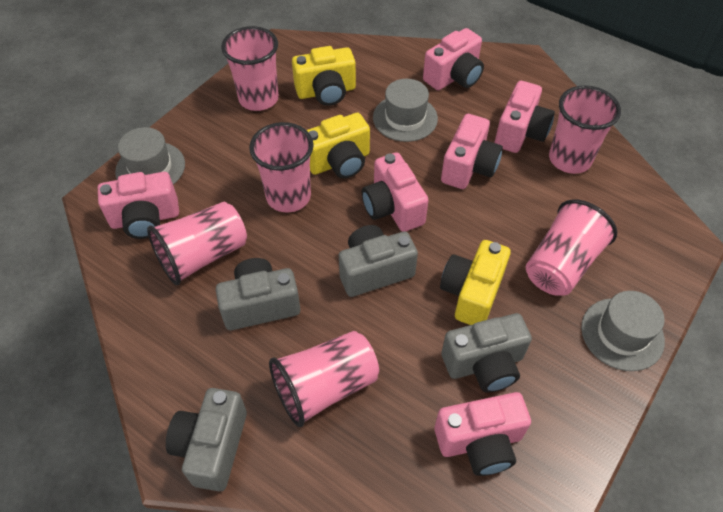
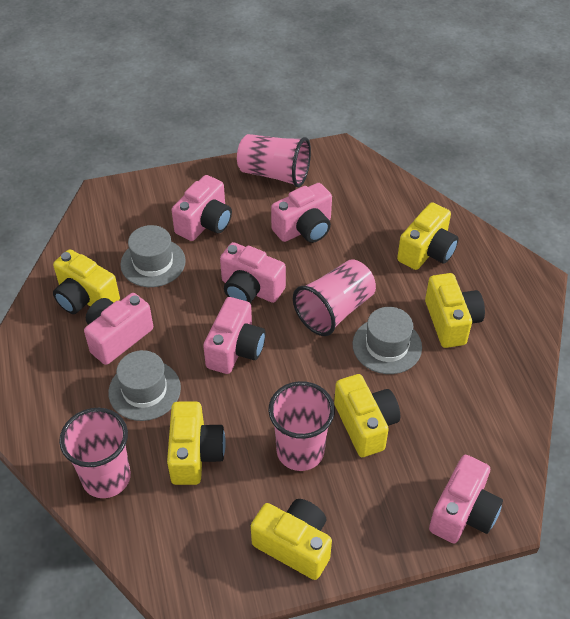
grey camera: [166,388,247,491] [216,258,300,330] [339,225,418,297] [441,313,532,393] = 4 -> none = 0
pink cup: [147,202,247,285] [221,26,279,111] [249,122,314,212] [269,331,379,427] [526,199,617,296] [549,85,621,174] = 6 -> [59,408,131,498] [237,134,311,187] [268,381,335,471] [293,259,376,336] = 4
yellow camera: [292,46,356,106] [307,113,370,178] [440,240,511,325] = 3 -> [53,249,120,314] [167,402,226,485] [251,499,332,580] [334,374,400,457] [397,202,459,270] [425,273,485,348] = 6

